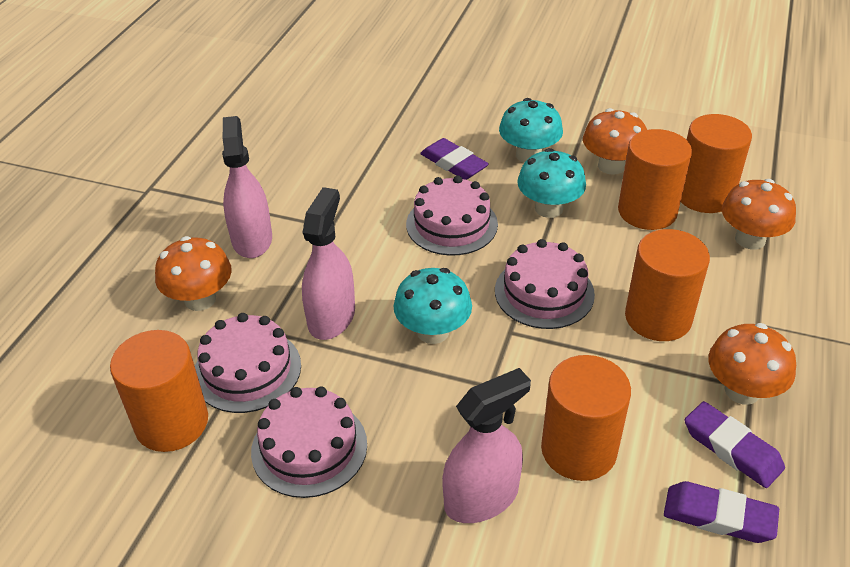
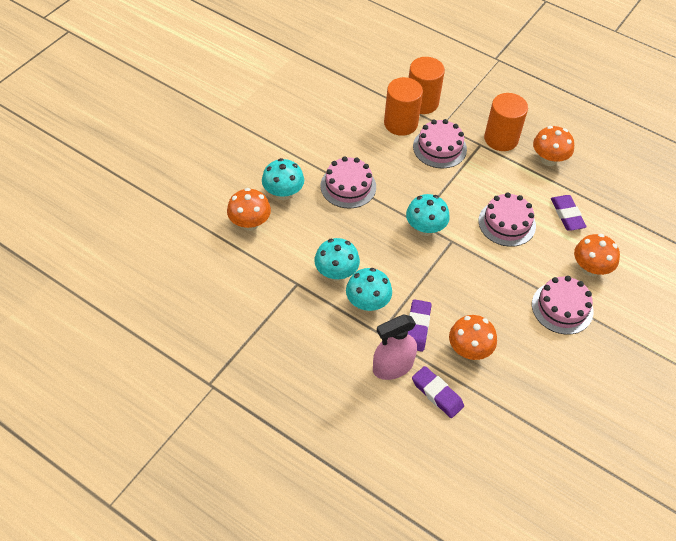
orange cylinder: [110,330,208,452] [541,355,631,481] [618,129,692,230] [625,229,710,341] [681,114,752,213] = 5 -> [384,77,423,136] [409,57,445,114] [484,93,528,151] = 3
pink spray bottle: [222,116,272,258] [302,187,355,340] [442,368,531,523] = 3 -> [373,314,417,380] = 1
turquoise mushroom: [393,268,472,344] [499,98,563,163] [517,148,586,218] = 3 -> [262,158,304,200] [314,238,360,281] [346,268,392,311] [406,194,450,236] = 4

